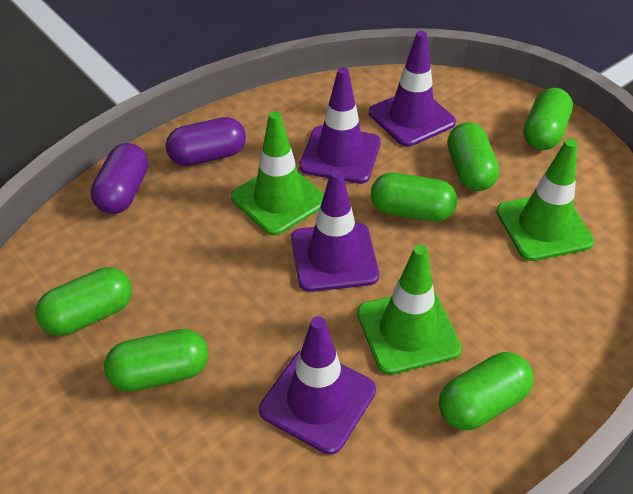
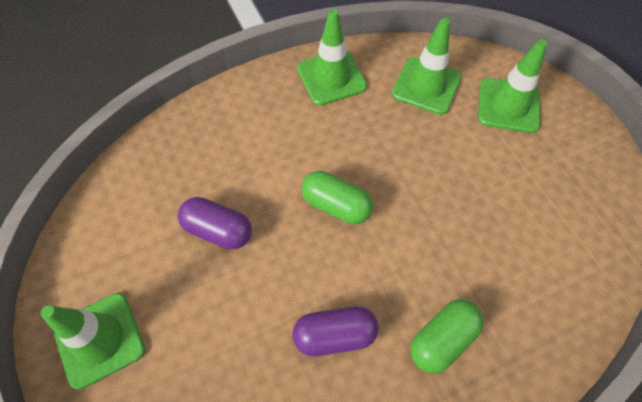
green capsule: [35,267,132,336] [104,329,208,392] [371,173,457,222] [439,352,533,430] [447,122,499,191] [524,88,573,150] = 6 -> [302,171,373,224] [410,299,484,373] = 2
green traffic cone: [231,111,324,236] [357,245,462,375] [496,139,594,261] = 3 -> [41,293,145,390] [297,9,367,106] [392,18,462,115] [478,39,547,133] = 4
purple traffic cone: [259,316,376,454] [291,169,379,292] [299,67,381,184] [369,31,456,147] = 4 -> none = 0

